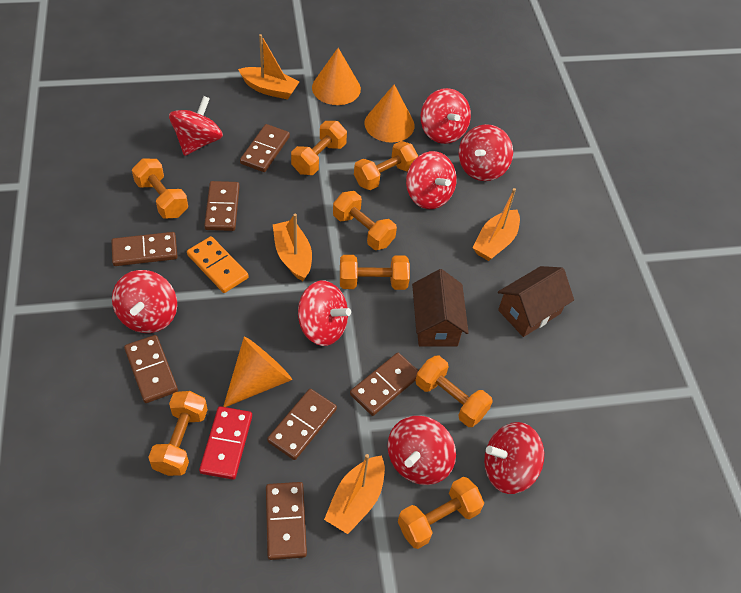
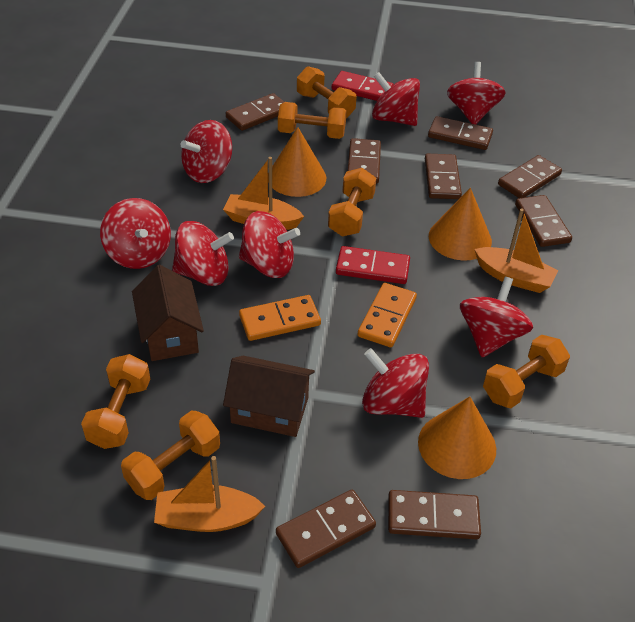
brown domino: [112,232,178,266] [124,335,178,403] [204,181,240,231] [240,124,290,172] [266,482,307,560] [267,389,337,460] [350,353,418,416] = 7 -> [226,93,284,131] [276,490,376,568] [348,138,381,184] [388,490,481,539] [425,154,462,199] [428,116,493,150] [498,155,562,198] [515,195,572,247] = 8
orange boat: [238,34,300,99] [273,213,312,281] [324,454,385,534] [473,188,520,261] = 4 -> [154,456,265,532] [223,157,304,230] [474,209,558,293] = 3
orange domino: [187,236,249,293] = 1 -> [239,295,321,341] [358,283,417,347] = 2
orange dumbbell: [132,159,188,219] [148,391,208,476] [291,121,347,175] [333,191,397,250] [340,255,410,290] [354,141,418,190] [398,477,484,549] [415,356,493,427] = 8 -> [81,354,150,449] [121,410,220,500] [278,102,347,139] [297,66,356,119] [328,168,376,236] [483,334,570,408] = 6
red domino: [199,406,252,480] = 1 -> [332,71,394,101] [336,246,410,284] = 2

